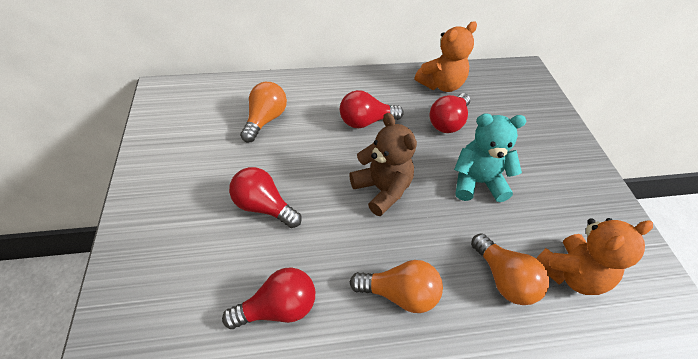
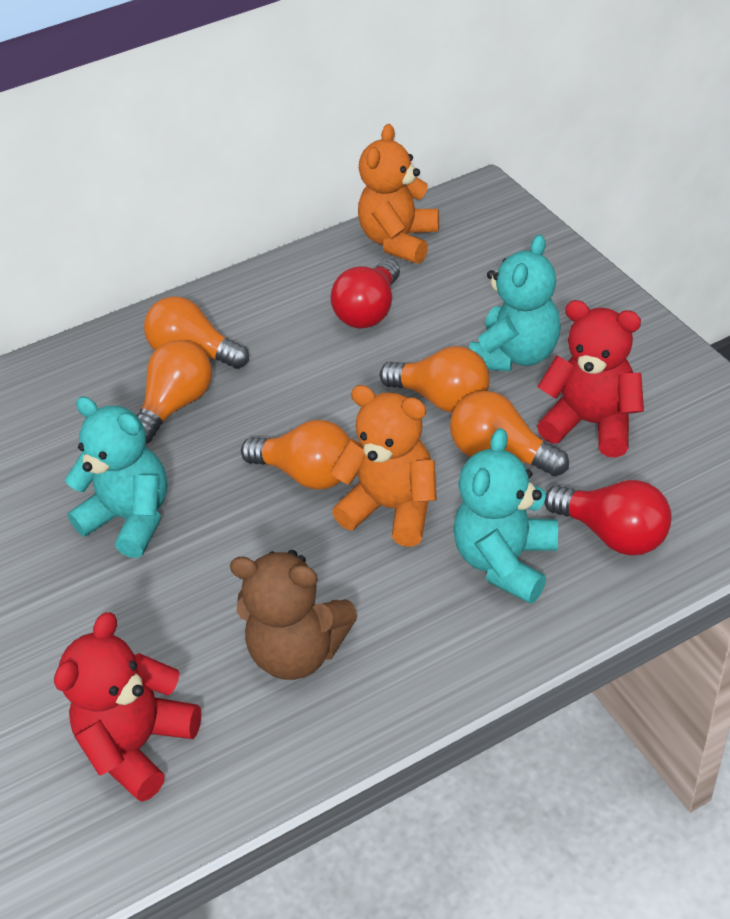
orange light bulb: [240,82,287,143] [350,260,443,313] [471,233,549,305] = 3 -> [137,340,212,444] [144,296,249,369] [241,420,350,489] [380,346,490,413] [450,391,569,476] = 5
red light bulb: [222,267,315,329] [229,167,302,228] [340,90,404,128] [430,93,470,133] = 4 -> [330,259,400,328] [544,480,672,555] = 2
red teddy bear: none = 0 -> [54,612,201,802] [537,300,644,457] = 2
turquoise teddy bear: [454,113,526,202] = 1 -> [65,396,167,558] [453,428,558,604] [469,235,561,371] = 3

